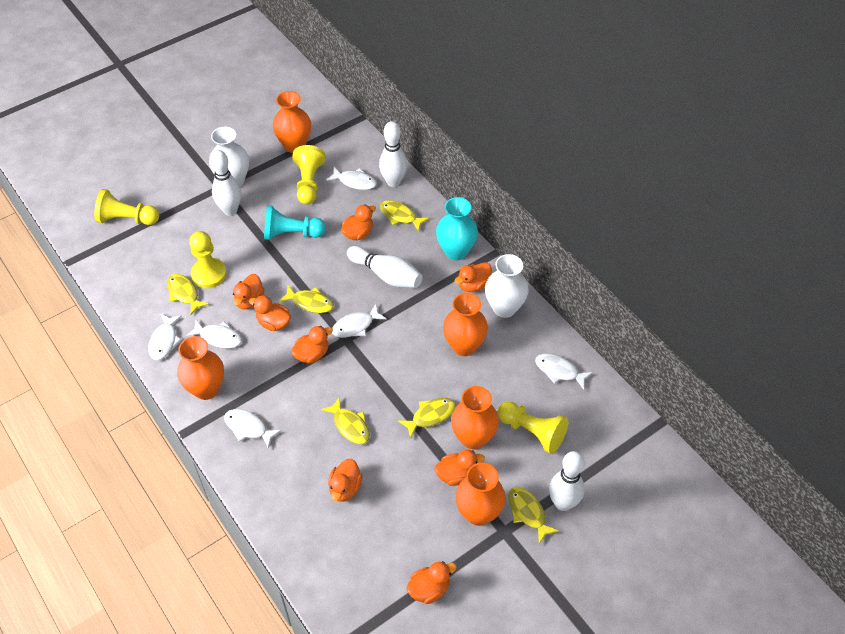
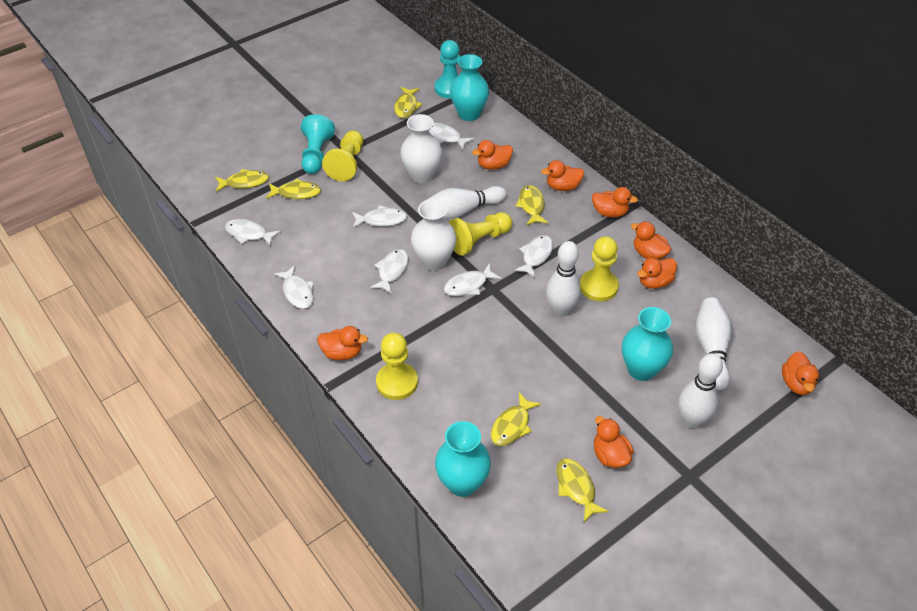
orange vase: [177,336,224,400] [273,91,311,153] [443,293,488,356] [451,386,499,450] [455,463,506,526] = 5 -> none = 0
turquoise pawn: [264,205,326,240] = 1 -> [301,114,335,174] [435,40,460,98] = 2
turquoise vase: [436,197,478,260] = 1 -> [435,421,491,497] [450,54,489,121] [622,307,673,381] = 3
white fish: [148,314,182,360] [186,320,242,349] [224,409,282,448] [326,167,377,190] [332,304,387,338] [535,354,593,390] = 6 -> [225,219,281,247] [274,265,314,309] [352,205,408,228] [370,249,409,294] [429,123,474,150] [444,263,502,296] [514,235,553,278] = 7

